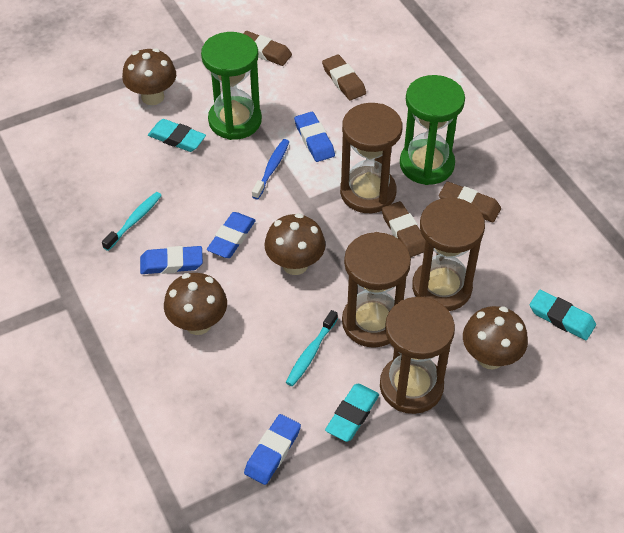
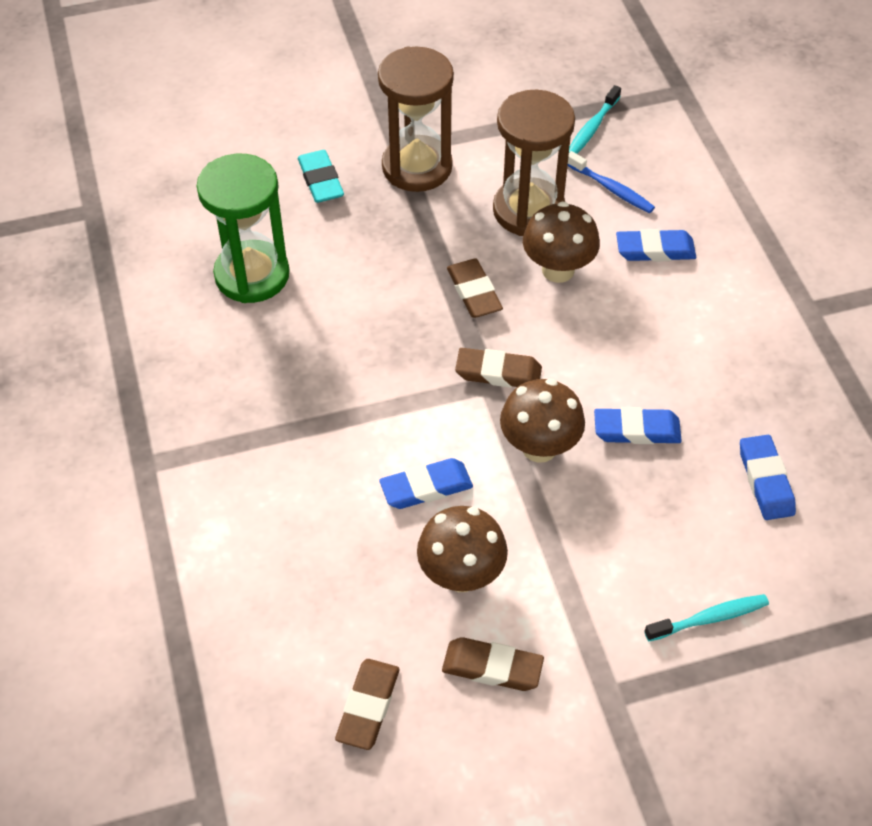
brown hourglass: [340,103,402,213] [342,232,411,348] [380,297,455,414] [412,197,485,311] = 4 -> [378,47,454,192] [493,90,575,236] = 2
brown mushroom: [122,48,176,105] [164,273,227,335] [264,213,326,275] [463,306,528,369] = 4 -> [417,506,508,592] [500,379,585,463] [523,201,600,283] = 3
green hourglass: [201,32,262,140] [400,75,465,185] = 2 -> [197,154,290,303] = 1
turquoise eraser: [148,119,206,152] [325,384,379,442] [530,290,596,340] = 3 -> [298,150,344,203] = 1

